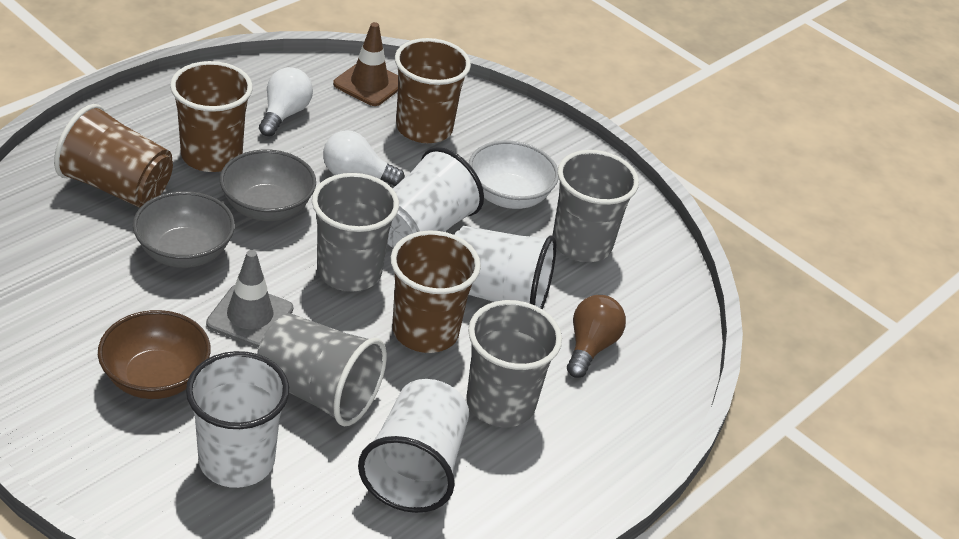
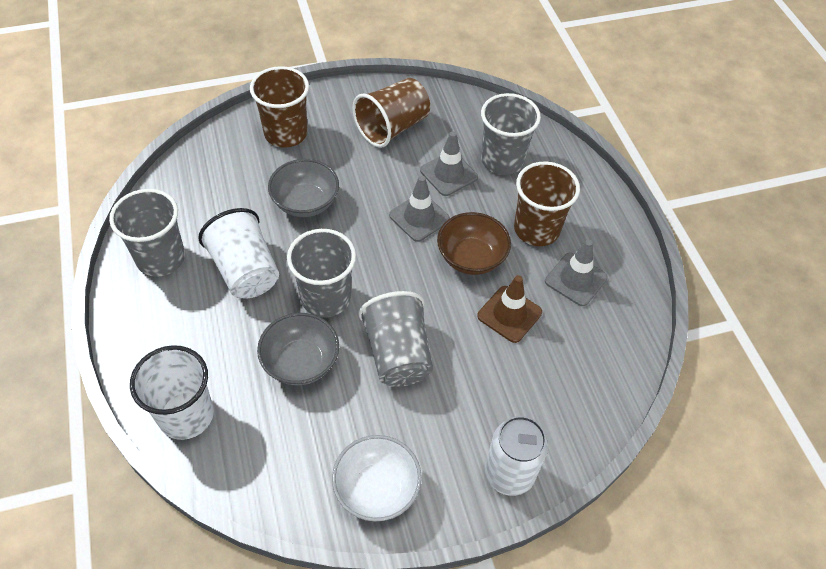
brown cup: [54,104,173,208] [170,61,253,172] [391,230,481,353] [395,38,471,143] = 4 -> [250,66,309,148] [353,78,430,148] [514,161,580,246] = 3
brown light bulb: [567,295,626,378] = 1 -> none = 0
grey traffic cone: [206,250,293,348] = 1 -> [389,176,450,242] [420,131,478,196] [545,240,608,306] = 3
white can: none = 0 -> [485,416,548,496] = 1
white cup: [186,351,289,488] [358,379,469,513] [387,147,484,248] [454,226,556,309] = 4 -> [130,345,214,440] [198,208,279,299] = 2
white light bulb: [259,67,313,136] [323,130,405,186] = 2 -> none = 0

